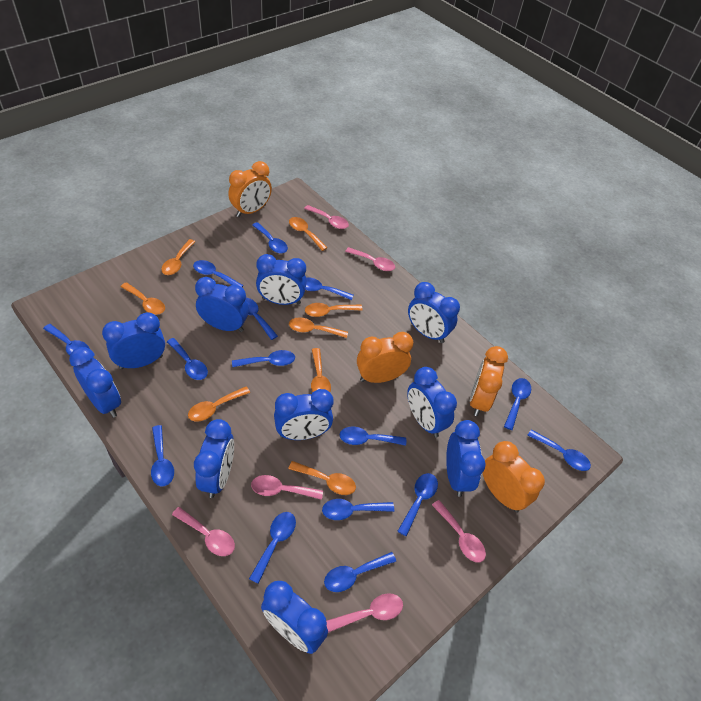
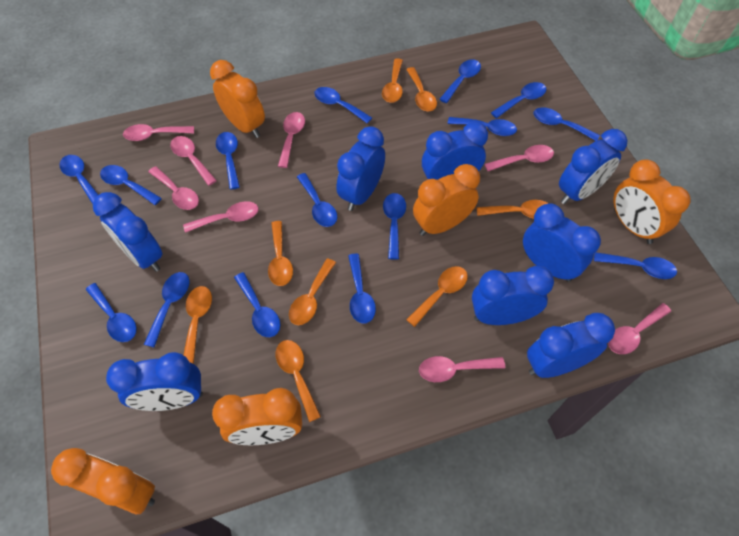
blue clock: [69,347,121,418] [102,312,165,369] [194,419,234,498] [195,277,249,332] [256,254,307,305] [261,581,328,654] [274,389,333,440] [407,367,457,438] [408,282,460,343] [446,420,486,497] = 10 -> [93,192,163,272] [106,352,203,411] [336,126,385,211] [422,122,488,180] [472,266,554,325] [523,204,601,282] [527,313,615,378] [559,129,627,204] = 8
orange clock: [228,161,272,217] [357,332,413,383] [470,346,508,416] [483,441,545,512] = 4 -> [51,448,155,514] [210,60,265,138] [212,388,302,445] [413,164,480,236] [613,159,691,244] = 5
pink spoon: [172,507,235,556] [251,475,323,500] [304,205,349,229] [326,593,403,633] [345,247,395,271] [432,500,486,563] = 6 -> [123,124,194,141] [148,166,199,210] [170,136,217,186] [183,201,258,233] [278,112,305,168] [419,356,505,382] [485,145,554,171] [608,303,671,354] = 8

